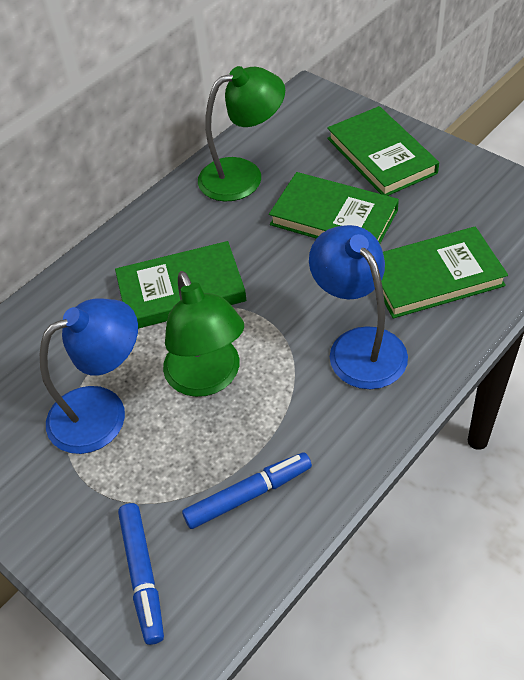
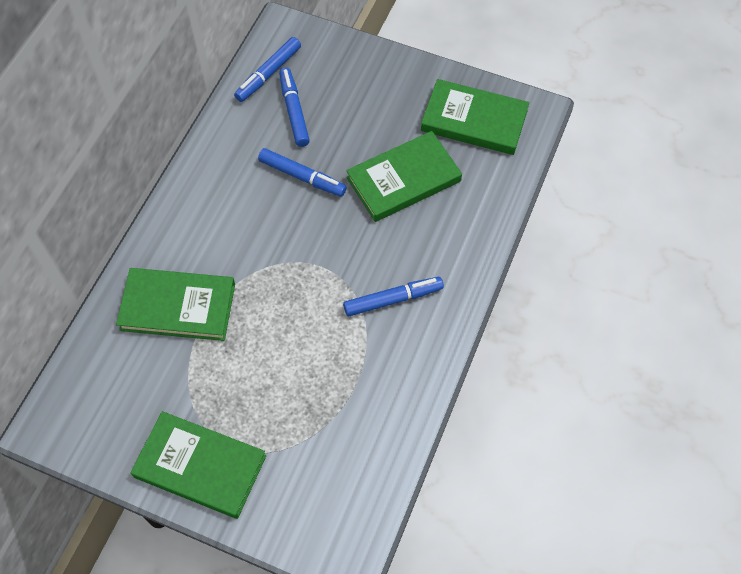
blue lamp: [40,298,138,454] [309,225,408,389] = 2 -> none = 0
blue marker: [118,503,164,645] [182,452,312,529] = 2 -> [234,37,301,102] [258,148,347,197] [279,68,310,147] [343,277,444,316] = 4
green lamp: [163,271,244,397] [198,66,285,201] = 2 -> none = 0

